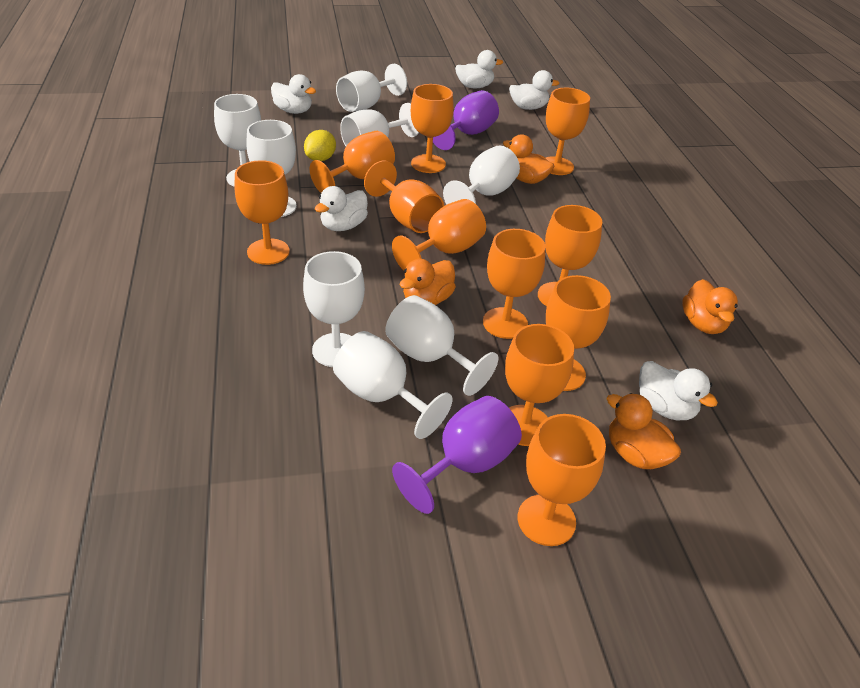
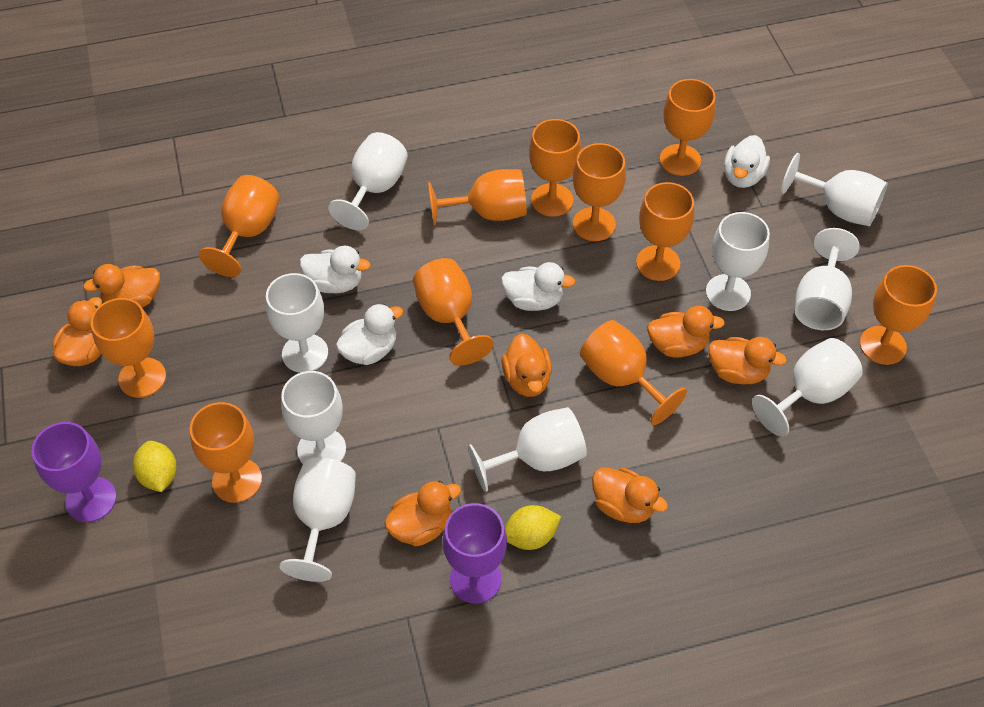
orange duck: [400,259,456,305] [503,135,554,184] [606,393,681,469] [682,279,738,334] = 4 -> [52,297,102,366] [83,264,160,308] [384,481,461,546] [502,333,552,397] [592,467,668,523] [647,306,725,358] [708,337,787,384] = 7
white duck: [271,74,316,114] [315,186,368,231] [455,50,503,88] [509,70,559,110] [639,361,718,420] = 5 -> [300,246,370,293] [336,304,403,365] [501,262,575,311] [724,135,770,188] = 4
white goblet: [214,94,261,186] [246,120,297,217] [303,251,365,367] [333,331,453,439] [336,64,407,112] [340,103,419,146] [385,295,498,396] [443,146,520,205] = 8 -> [266,273,328,373] [280,457,356,582] [281,371,346,464] [328,132,408,230] [468,407,587,492] [706,212,770,311] [752,338,863,437] [781,153,887,226] [795,228,860,330] = 9
yellow lemon: [304,130,336,161] = 1 -> [133,441,177,492] [505,505,561,550] = 2

